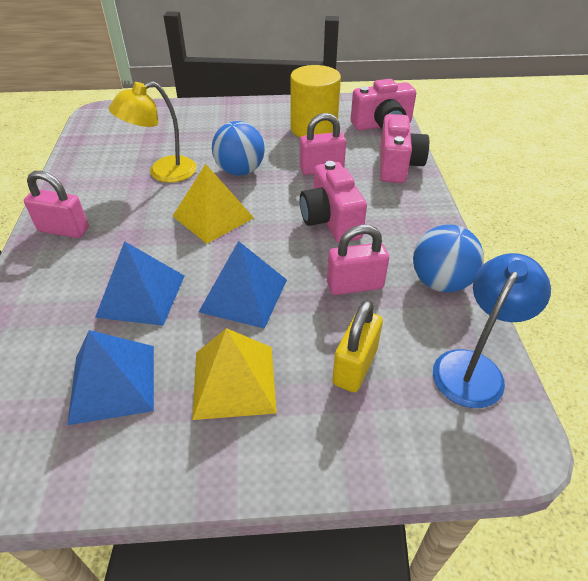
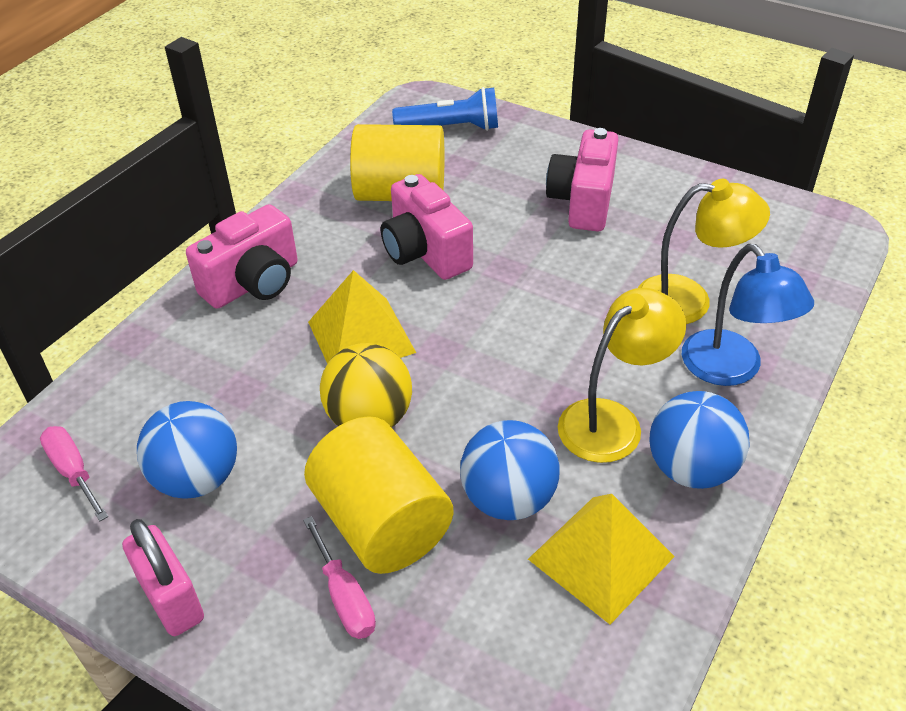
blue ball: [212,121,265,176] [413,225,484,293] = 2 -> [137,401,237,498] [460,420,560,520] [649,391,750,489] = 3
blue flashlight: none = 0 -> [392,87,498,131] = 1
blue pyramid: [67,330,154,425] [95,241,184,326] [199,241,287,329] = 3 -> none = 0
pink padlock: [24,171,89,238] [300,113,346,175] [327,225,389,295] = 3 -> [122,519,204,636] = 1
pink screwdriver: none = 0 -> [40,426,108,521] [303,516,376,639] = 2
yellow ball: none = 0 -> [320,343,412,427] = 1
yellow cylinder: [290,65,341,138] = 1 -> [304,416,453,574] [350,124,444,201] = 2
yellow lamp: [109,81,197,183] = 1 -> [558,288,686,463] [638,179,770,324] = 2
yellow padlock: [332,300,383,392] = 1 -> none = 0

